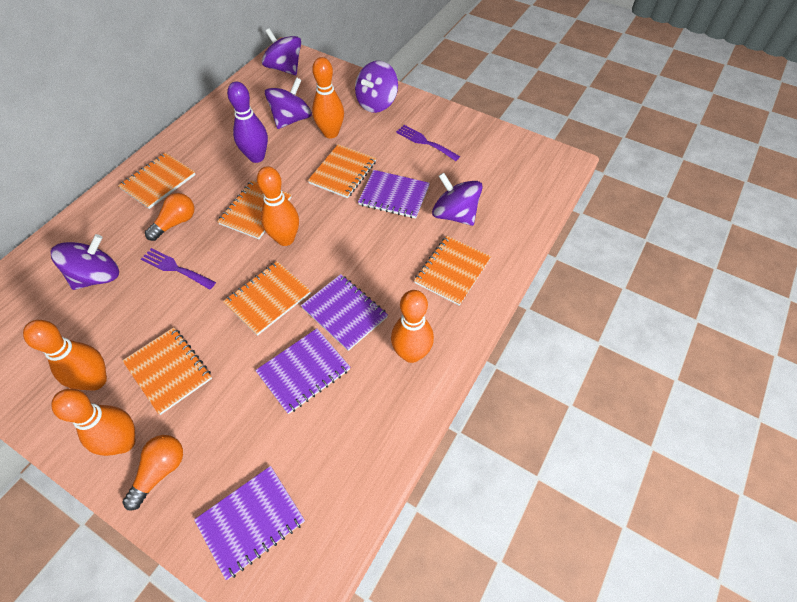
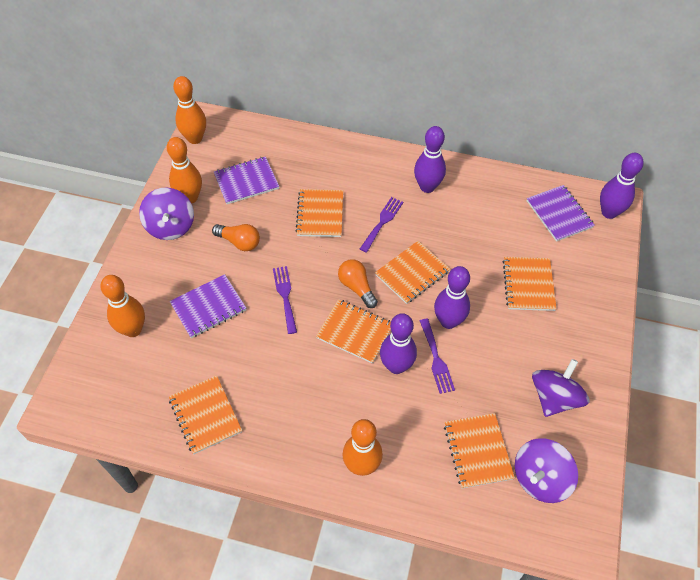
orange bowling pin: [23,320,107,391] [51,389,135,456] [257,166,299,246] [312,57,344,138] [391,290,434,363] = 5 -> [100,275,145,337] [167,137,202,204] [173,76,206,144] [342,419,383,476] = 4
purple bowling pin: [227,82,268,163] = 1 -> [380,313,417,374] [414,126,446,193] [434,266,470,329] [600,153,644,219] = 4
purple fork: [141,248,216,290] [396,125,460,161] = 2 -> [273,266,297,334] [360,197,403,253] [420,318,455,394] = 3
purple notebook: [194,466,305,580] [255,329,350,414] [301,274,388,351] [358,170,430,219] = 4 -> [170,274,246,338] [214,157,279,204] [527,185,595,242] = 3
purple spinning top: [51,234,119,290] [262,28,301,75] [265,77,312,129] [355,61,398,113] [432,173,482,226] = 5 -> [139,188,194,240] [515,438,578,503] [532,359,590,417] = 3

